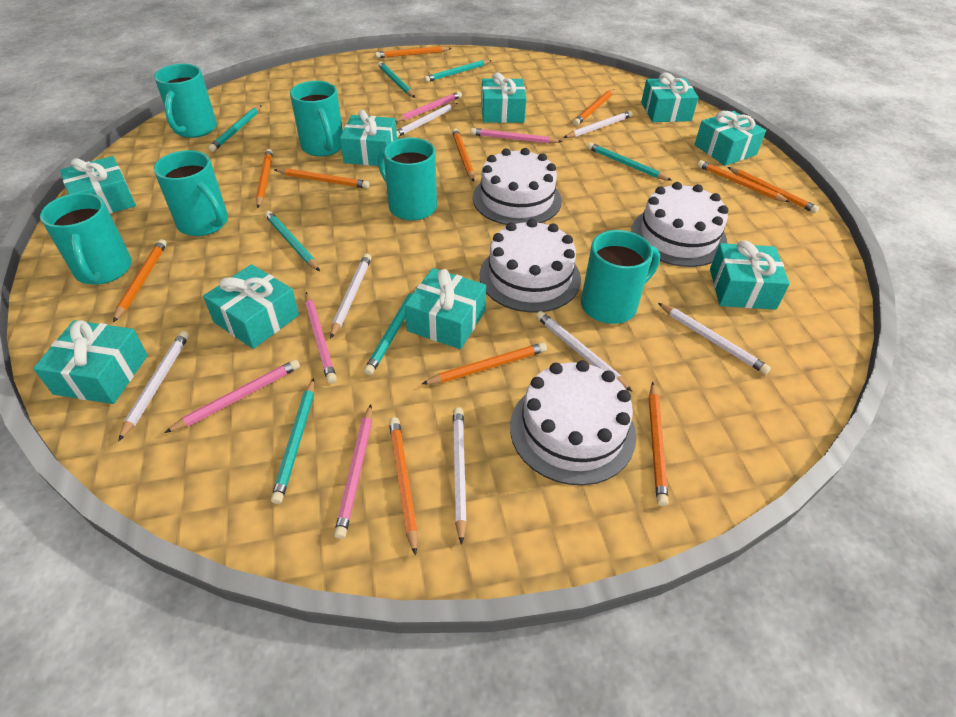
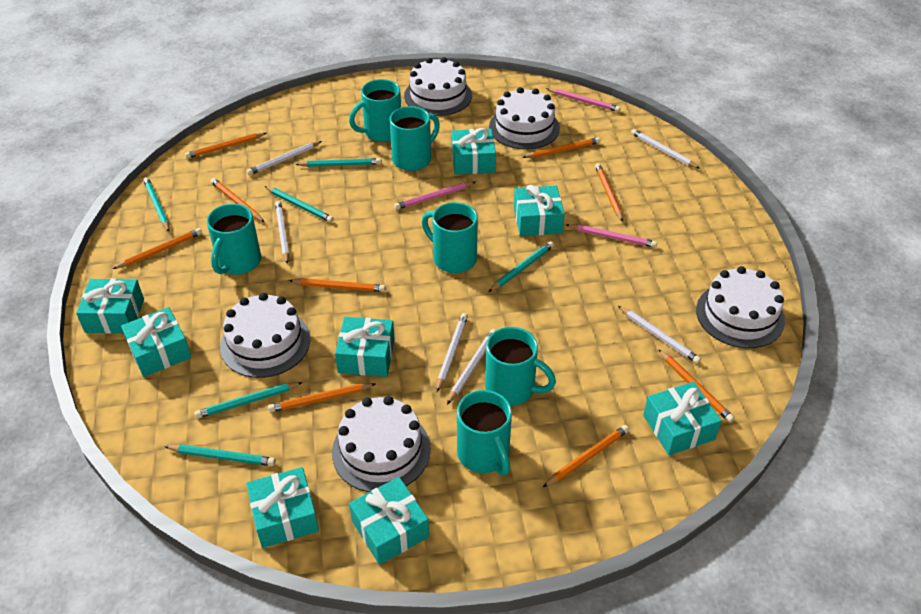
orange pencil: [113,239,167,322] [256,149,273,208] [274,168,369,189] [375,46,452,58] [389,417,418,556] [422,342,547,384] [452,128,474,182] [573,89,614,126] [649,382,668,506] [697,160,790,202] [727,167,819,213] = 11 -> [113,228,202,269] [185,133,266,159] [210,178,264,222] [268,383,376,412] [289,278,386,292] [522,137,600,158] [543,425,629,487] [595,163,623,222] [658,349,735,423] = 9
pink pencil: [164,359,300,433] [305,292,337,384] [334,404,372,539] [395,91,462,122] [470,128,562,144] = 5 -> [394,182,475,210] [546,88,620,112] [566,224,657,248] = 3
turquoise gift: [33,320,148,404] [60,156,136,214] [203,264,299,349] [340,110,397,166] [405,268,486,349] [481,72,526,123] [641,72,699,122] [694,111,766,166] [710,240,790,310] = 9 -> [76,278,144,334] [121,307,191,377] [246,467,319,548] [335,317,395,377] [349,477,429,565] [452,128,496,175] [514,185,565,236] [643,382,721,455] = 8
turquoise pencil: [208,105,262,152] [265,211,320,271] [271,378,314,504] [364,287,417,375] [378,61,415,98] [424,60,492,82] [587,142,672,181] = 7 -> [143,177,170,232] [164,445,276,466] [194,382,303,419] [265,186,334,223] [295,158,381,167] [488,241,554,292] = 6
white cake: [473,148,562,225] [479,219,581,313] [510,360,636,485] [631,182,728,267] = 4 -> [220,293,310,378] [332,396,431,492] [404,57,472,116] [489,87,560,150] [696,266,785,348] = 5
white pencil: [118,331,189,442] [330,254,371,339] [396,103,458,137] [453,407,467,545] [536,311,632,391] [563,111,633,138] [658,303,771,374] = 7 -> [247,141,322,175] [275,201,289,264] [437,313,468,392] [447,329,496,404] [618,306,701,364] [631,129,700,169] = 6

